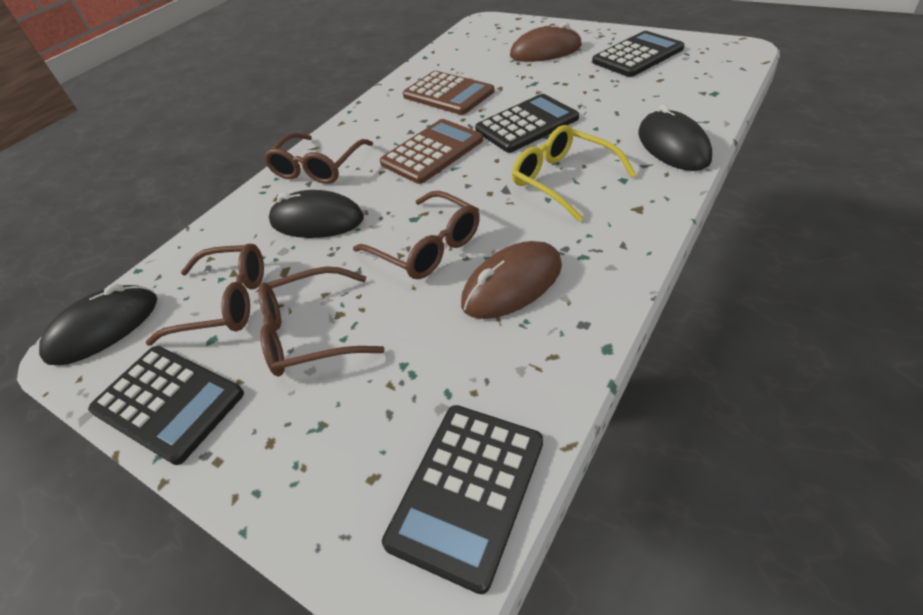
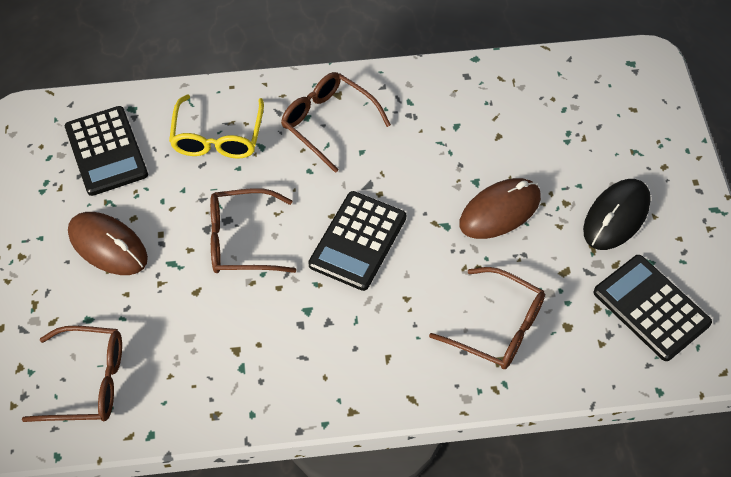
black calculator: [88,346,244,465] [382,405,543,594] [475,94,579,153] [592,31,684,77] = 4 -> [65,106,148,196] [308,191,406,291] [593,255,712,361] = 3
black mouse: [39,284,157,365] [269,190,364,238] [638,105,712,171] = 3 -> [583,179,651,250] = 1
brown calculator: [380,119,483,184] [403,71,494,115] = 2 -> none = 0

